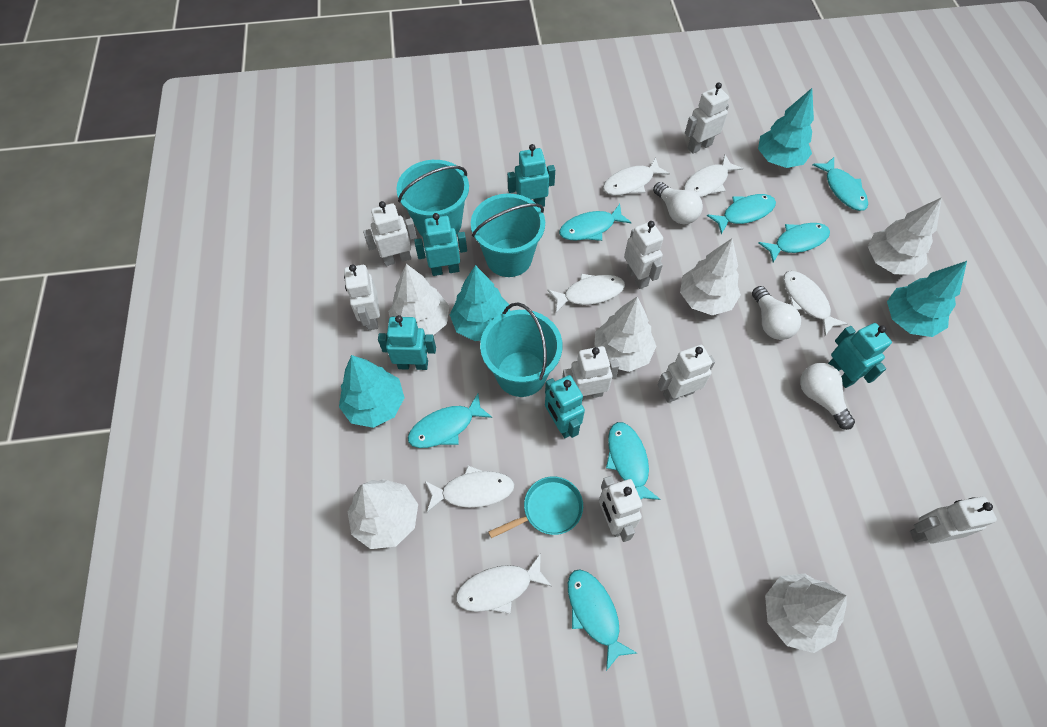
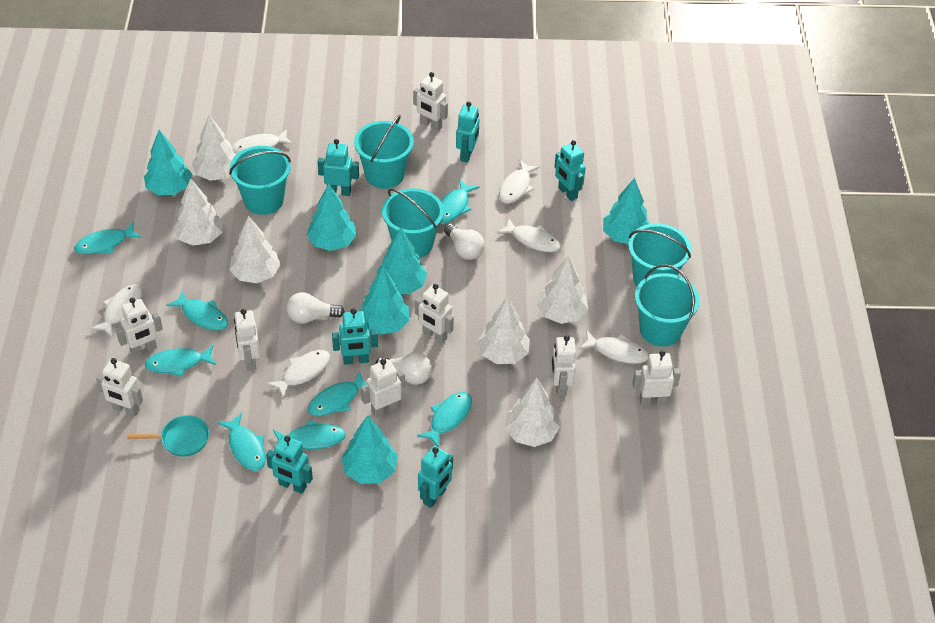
turquoise bucket: [396,160,469,237] [471,193,545,277] [480,302,562,397] = 3 -> [229,146,291,215] [354,115,414,189] [382,188,444,258] [628,223,691,286] [635,264,700,347] = 5
turquoise fish: [408,394,492,448] [559,204,632,241] [568,570,637,671] [606,422,661,500] [707,194,776,234] [759,223,830,263] [812,157,868,211] = 7 -> [74,222,142,254] [145,345,216,377] [166,290,228,331] [218,413,266,471] [273,420,346,449] [308,371,367,416] [417,392,472,448] [440,179,479,223] = 8
turquoise robot: [378,315,436,370] [414,213,467,276] [507,144,555,207] [545,375,585,438] [828,323,892,388] = 5 -> [266,435,313,494] [318,139,359,196] [332,308,378,365] [418,446,453,508] [456,102,480,163] [555,140,586,201] = 6
turquoise tree: [339,355,405,428] [450,265,510,341] [758,88,814,168] [887,261,967,337] = 4 -> [144,130,193,195] [307,184,357,251] [341,415,398,484] [360,267,409,335] [377,228,427,294] [603,178,650,244] = 6

